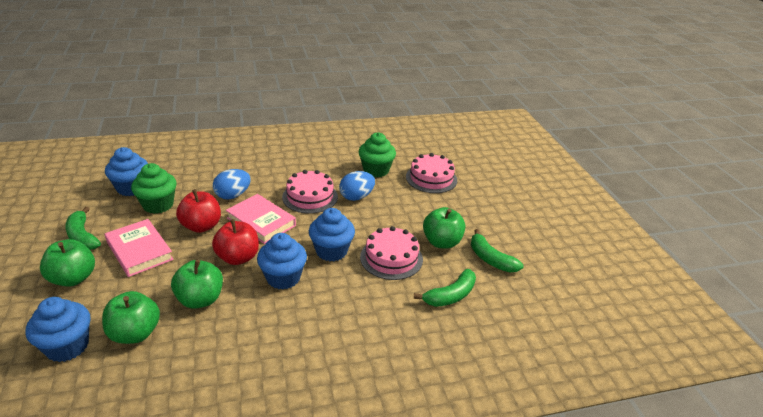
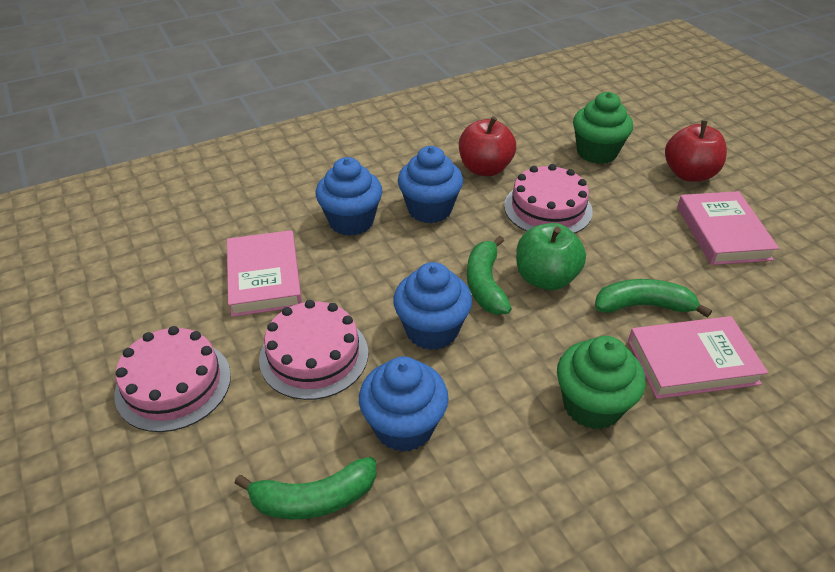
blue egg: [213,169,251,200] [339,171,375,201] = 2 -> none = 0
green apple: [40,239,95,286] [102,291,160,344] [171,260,223,309] [423,207,465,249] = 4 -> [516,223,586,290] = 1
pink book: [105,219,174,277] [226,194,296,244] = 2 -> [227,230,302,317] [628,316,768,399] [677,191,779,265] = 3

